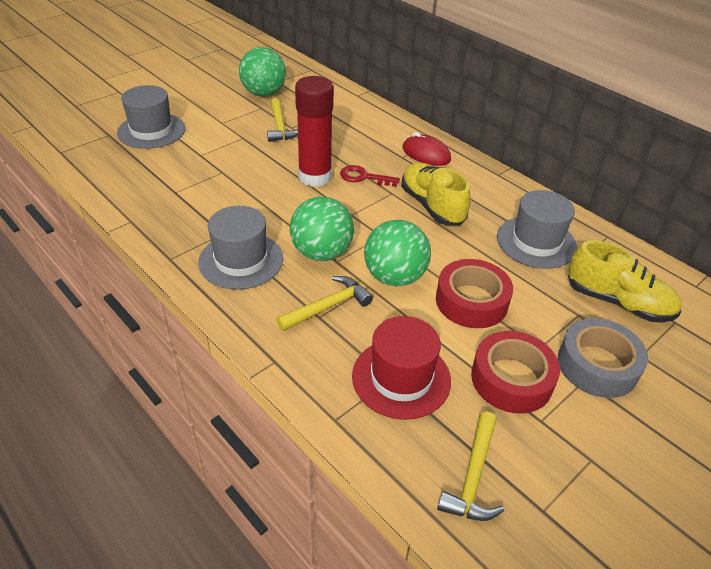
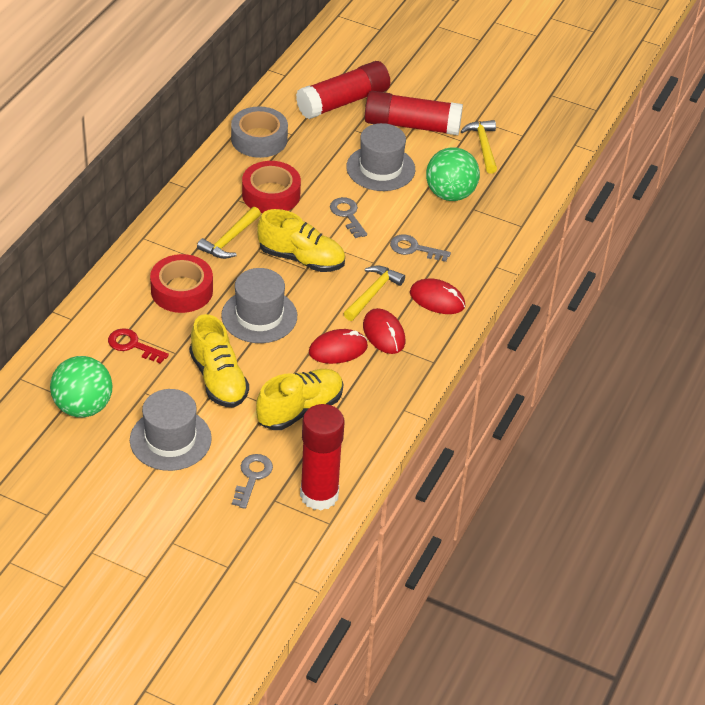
green ball: [239,47,286,96] [290,197,354,261] [364,220,431,286] = 3 -> [50,356,113,417] [426,147,480,201] = 2
grey key: none = 0 -> [232,454,273,509] [330,197,367,238] [390,235,451,262] = 3
red glue stick: [295,76,334,187] = 1 -> [296,61,390,119] [300,404,345,511] [365,91,463,135] = 3
red hat: [352,316,451,420] = 1 -> none = 0
red mouse: [403,132,451,166] = 1 -> [309,329,368,364] [363,308,405,354] [410,278,465,314] = 3
yellow shoe: [401,162,471,225] [568,240,682,323] = 2 -> [189,314,249,408] [256,369,343,430] [257,209,345,272] = 3

